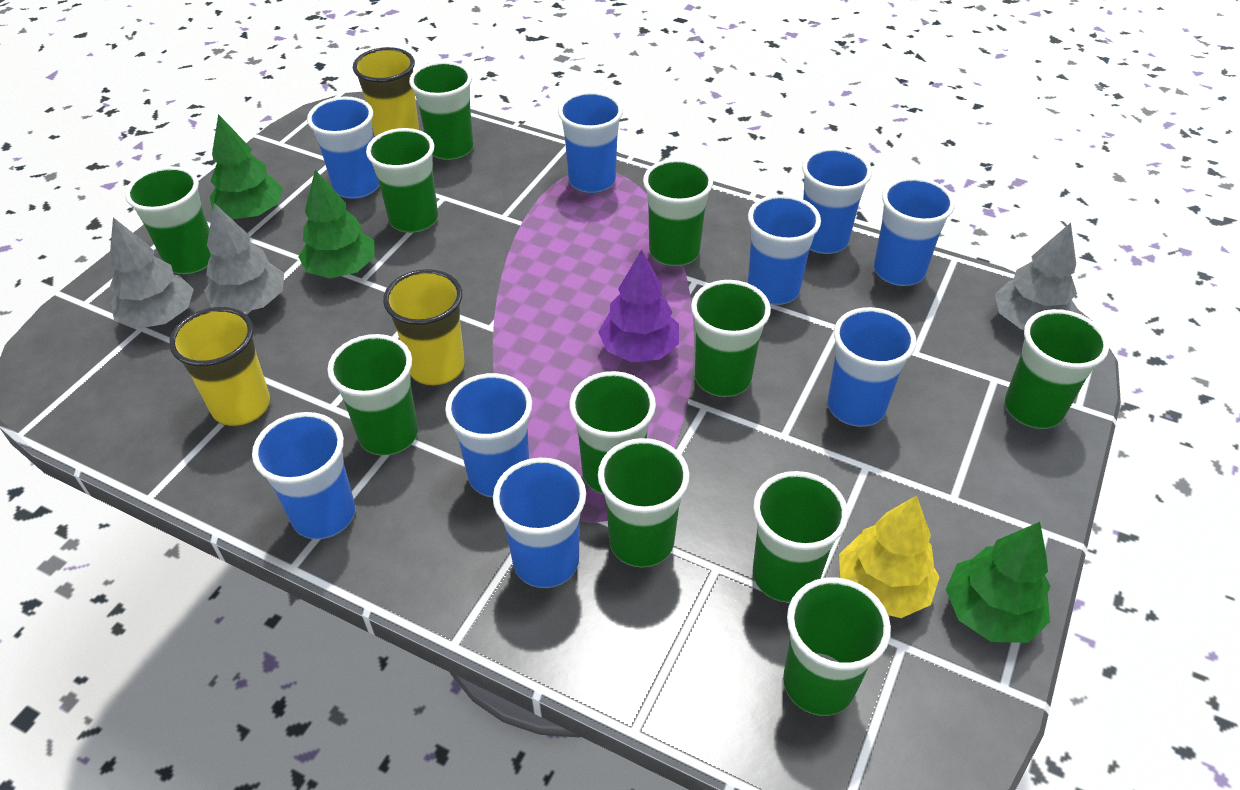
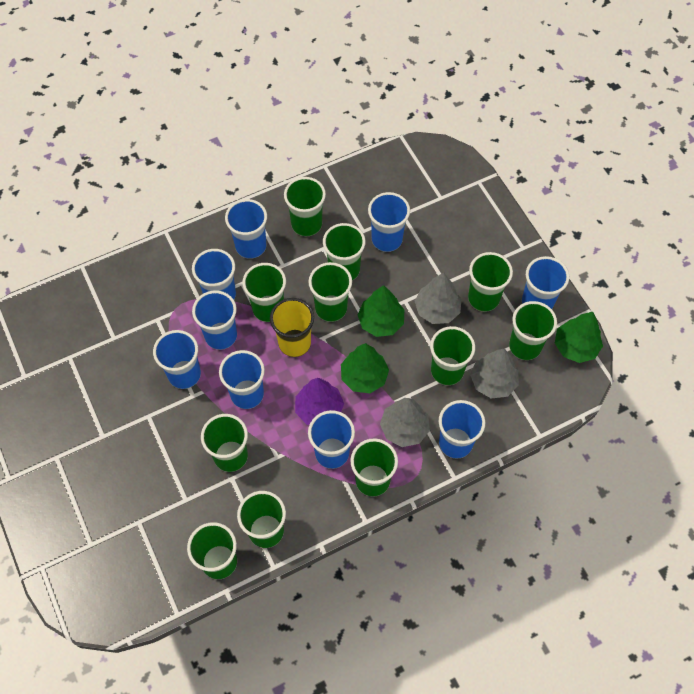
yellow cup: [169,307,270,426] [353,47,419,137] [383,269,465,386] = 3 -> [270,298,314,357] = 1
yellow tree: [839,495,939,618] = 1 -> none = 0

